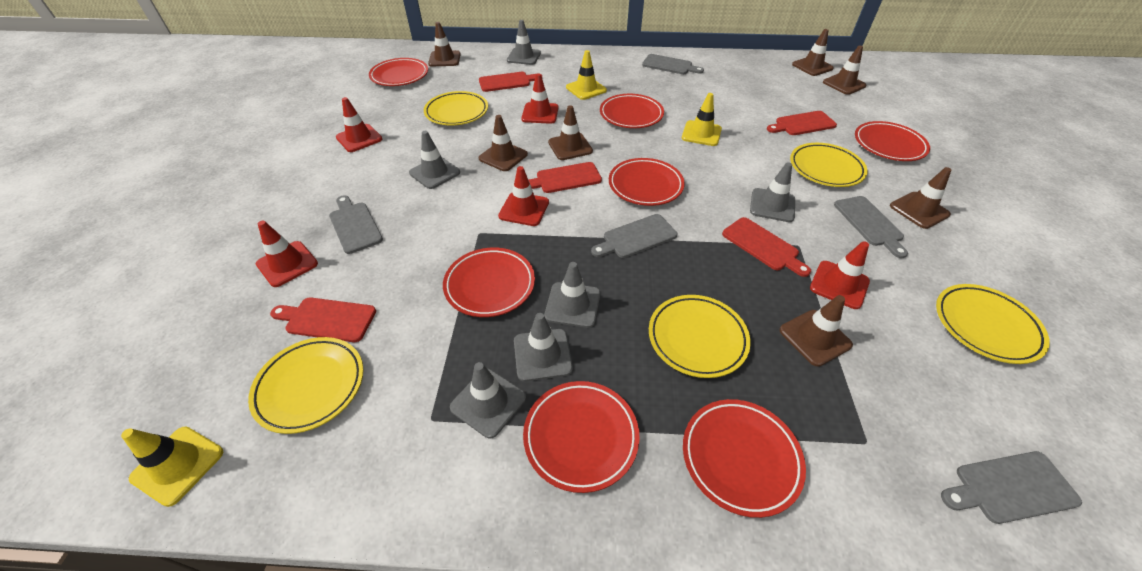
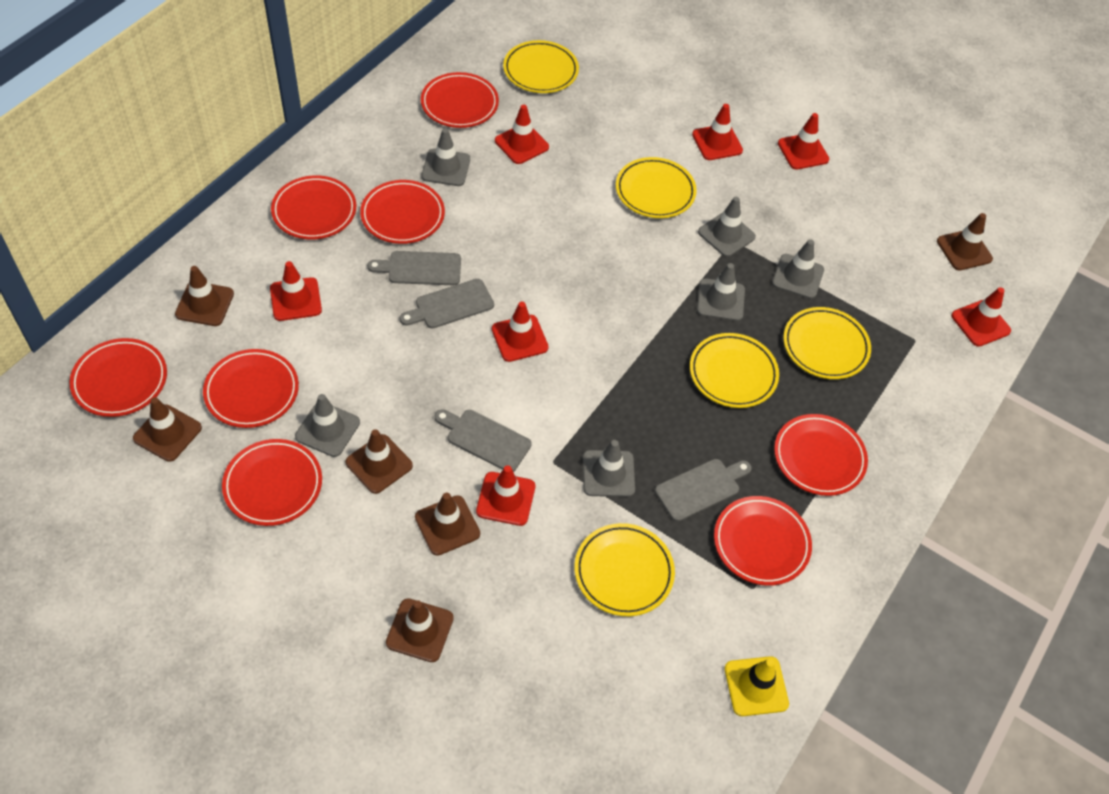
brown traffic cone: [428,22,461,66] [479,115,528,171] [548,105,593,160] [779,295,853,366] [792,29,834,76] [823,45,866,95] [890,167,951,229] = 7 -> [133,397,202,462] [175,266,234,326] [345,429,413,494] [386,598,454,662] [415,493,480,556] [937,213,993,270] = 6
grey cutting board: [329,195,383,254] [591,214,677,258] [642,54,704,74] [834,196,908,258] [941,451,1082,524] = 5 -> [367,251,461,285] [400,279,494,328] [435,409,532,472] [655,459,751,522] = 4
red cutting board: [270,297,376,342] [479,72,542,92] [528,162,602,193] [722,217,811,277] [767,111,837,135] = 5 -> none = 0
red plate: [369,58,428,86] [443,247,535,317] [523,381,640,493] [600,94,664,128] [609,158,685,206] [683,399,806,518] [855,121,930,161] = 7 -> [69,338,167,417] [203,349,299,428] [222,439,322,526] [271,175,356,240] [360,180,445,244] [421,72,499,128] [714,496,812,586] [774,414,868,496] = 8
red traffic cone: [256,221,318,287] [336,97,382,152] [498,166,549,226] [521,73,558,124] [810,241,870,309] = 5 -> [270,261,322,321] [476,465,535,526] [492,302,549,362] [495,105,549,164] [692,104,743,160] [778,113,829,170] [951,287,1011,347] = 7
yellow traffic cone: [121,426,223,507] [566,50,607,100] [682,93,722,146] = 3 -> [725,656,789,716] = 1

